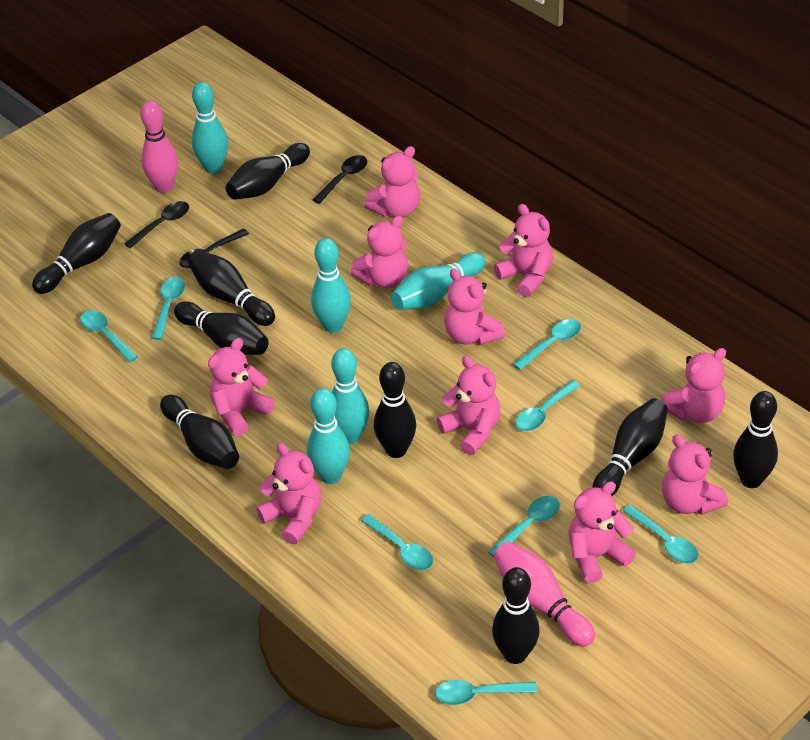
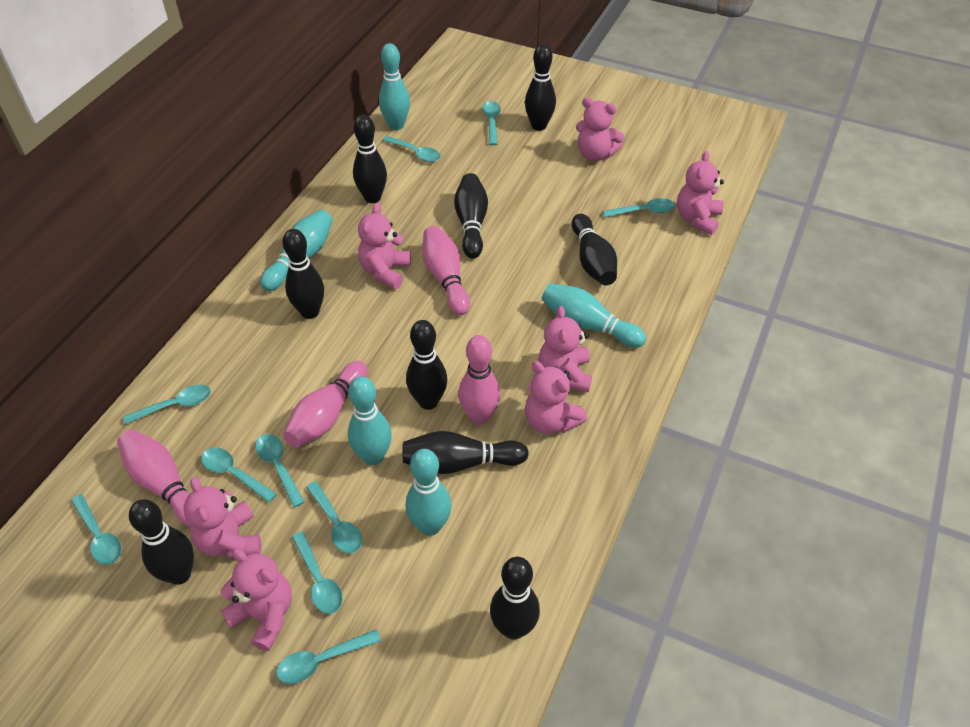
black spoon: [124,201,189,249] [179,228,249,268] [312,155,367,204] = 3 -> none = 0
pink bowling pin: [140,101,178,193] [493,541,595,647] = 2 -> [117,429,190,527] [283,361,368,448] [423,226,470,315] [458,335,500,425] = 4
pink teddy bear: [208,338,275,436] [256,443,321,545] [351,216,408,288] [364,146,420,218] [437,356,500,455] [444,268,505,345] [494,204,553,297] [568,481,636,583] [661,348,726,423] [662,434,728,515] = 10 -> [184,477,261,558] [220,549,292,651] [358,203,411,289] [525,361,587,434] [539,306,592,392] [576,97,624,161] [677,151,724,235] = 7
turquoise spoon: [80,310,138,362] [152,277,185,340] [361,514,433,571] [435,680,537,705] [488,496,560,556] [513,319,581,370] [515,380,580,431] [623,505,698,564] = 8 -> [71,494,122,565] [123,384,211,425] [201,448,277,503] [255,434,305,508] [276,629,381,684] [292,531,342,614] [306,481,362,553] [383,136,441,162] [482,101,501,145] [603,198,675,217] = 10

